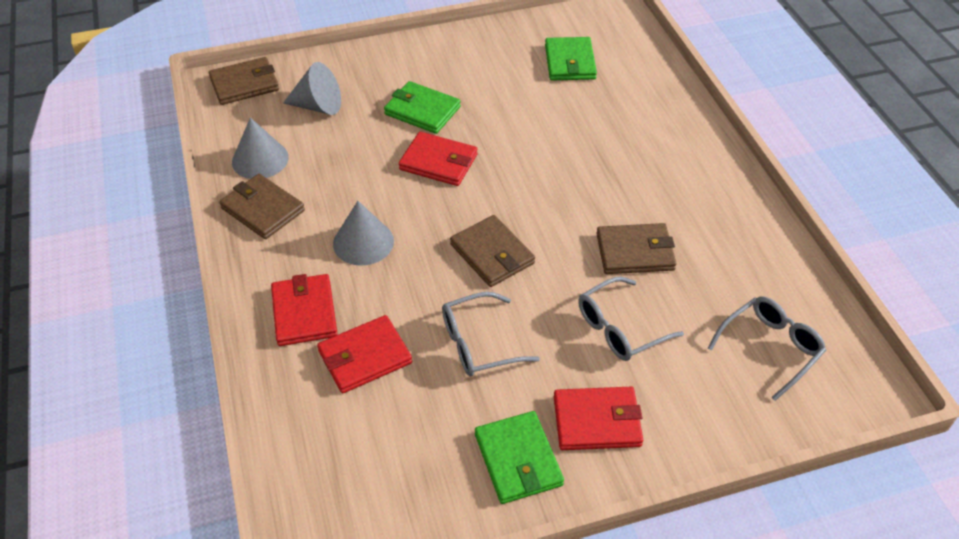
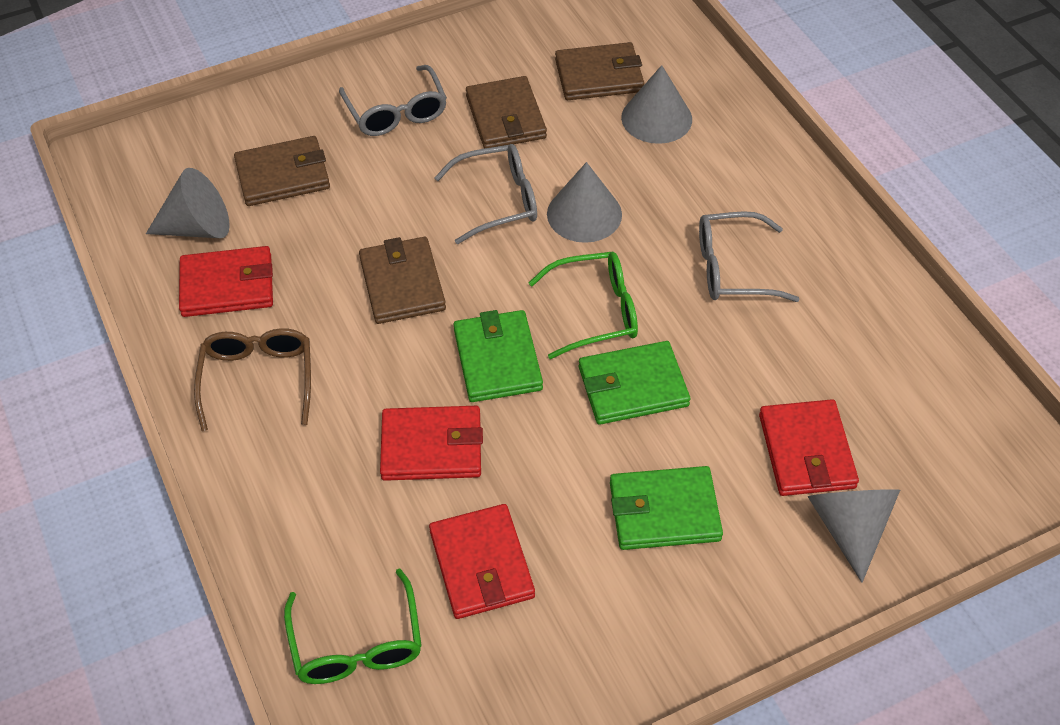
brown glasses: none = 0 -> [194,328,311,431] = 1
green glasses: none = 0 -> [284,568,422,684] [528,252,638,359] = 2
grey cone: [232,118,289,179] [283,62,341,115] [333,201,394,266] = 3 -> [146,168,230,238] [547,162,622,243] [621,65,692,144] [808,489,900,583] = 4

